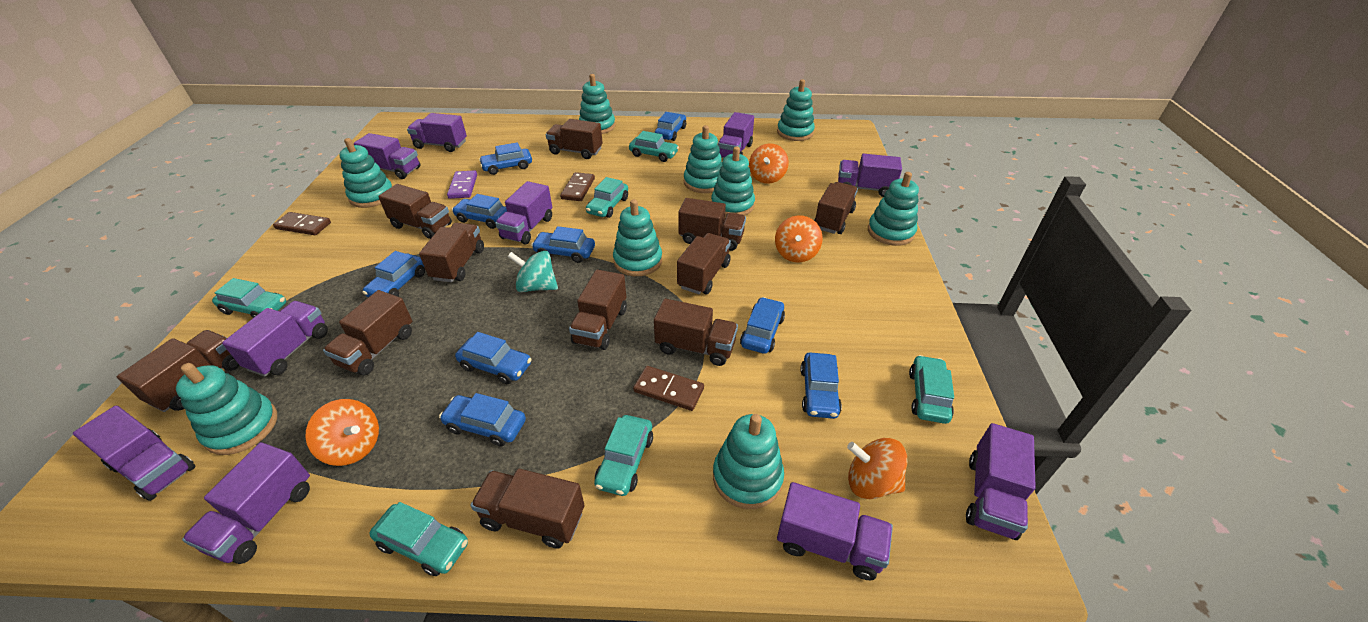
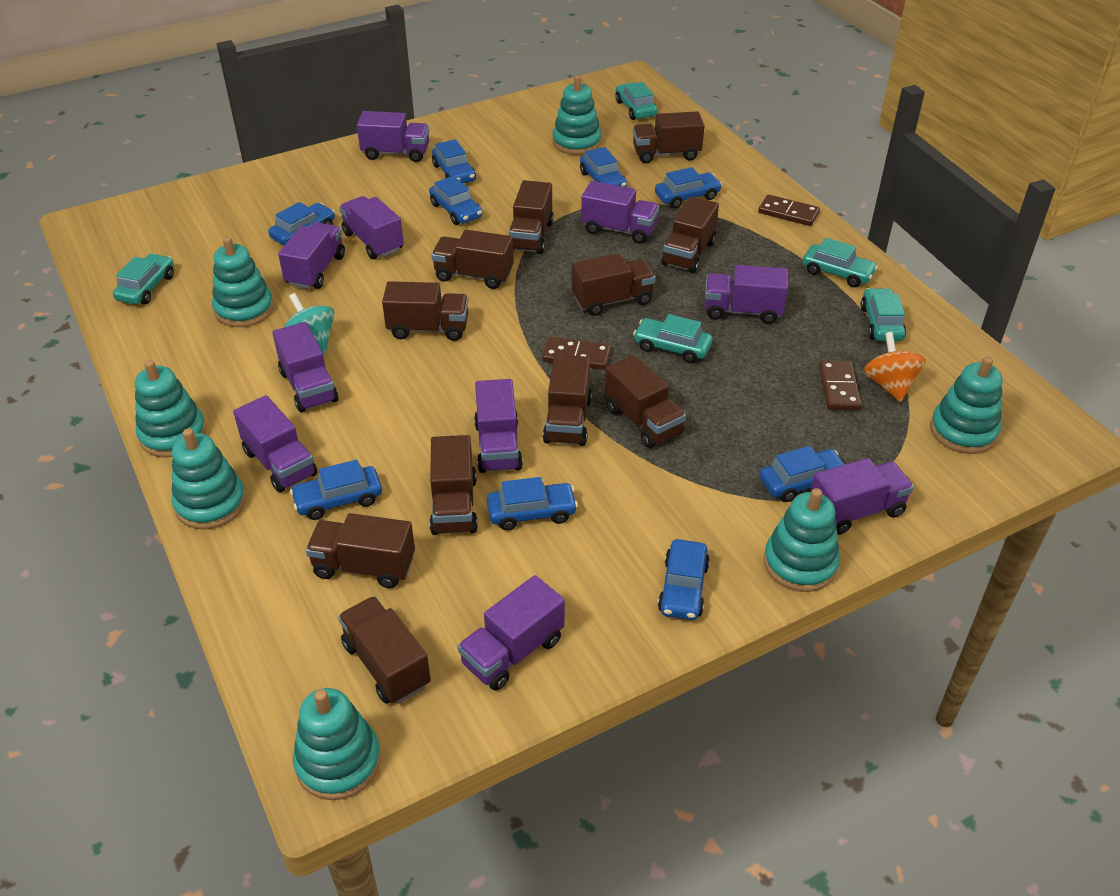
orange spinning top: [305,399,379,466] [749,143,789,184] [775,215,823,263] [847,438,907,499] = 4 -> [864,332,926,402] = 1
purple domino: [447,170,477,199] = 1 -> none = 0
turquoise car: [212,278,286,318] [369,502,468,576] [586,177,628,218] [594,415,653,496] [629,131,679,162] [909,355,954,424] = 6 -> [113,253,174,305] [615,82,657,120] [633,314,712,363] [803,238,878,287] [860,288,906,341] = 5
turquoise stacking toy: [176,363,277,455] [339,138,392,208] [579,74,615,134] [613,199,662,276] [684,125,722,193] [711,147,755,216] [713,414,784,509] [777,79,815,141] [868,172,919,246] = 9 -> [135,360,206,458] [172,428,246,529] [212,237,274,327] [293,688,381,800] [553,75,602,155] [764,488,840,592] [930,357,1003,454] = 7

